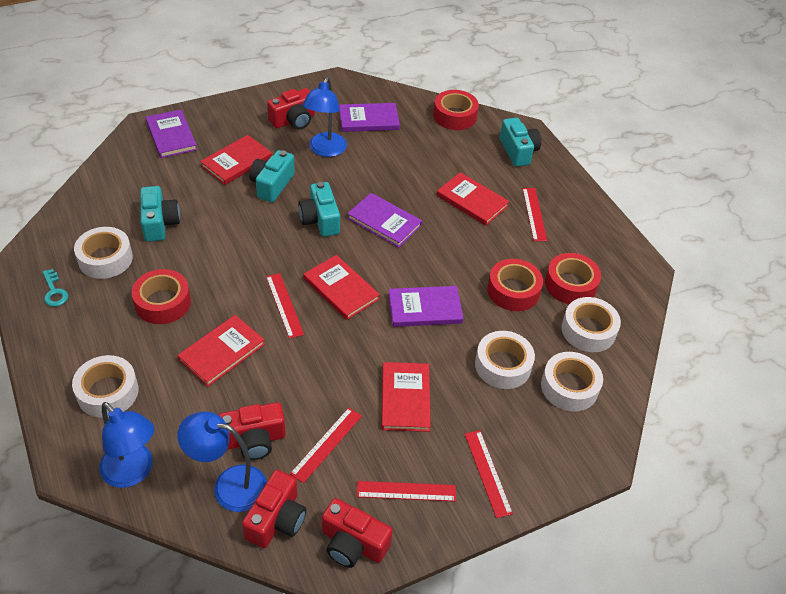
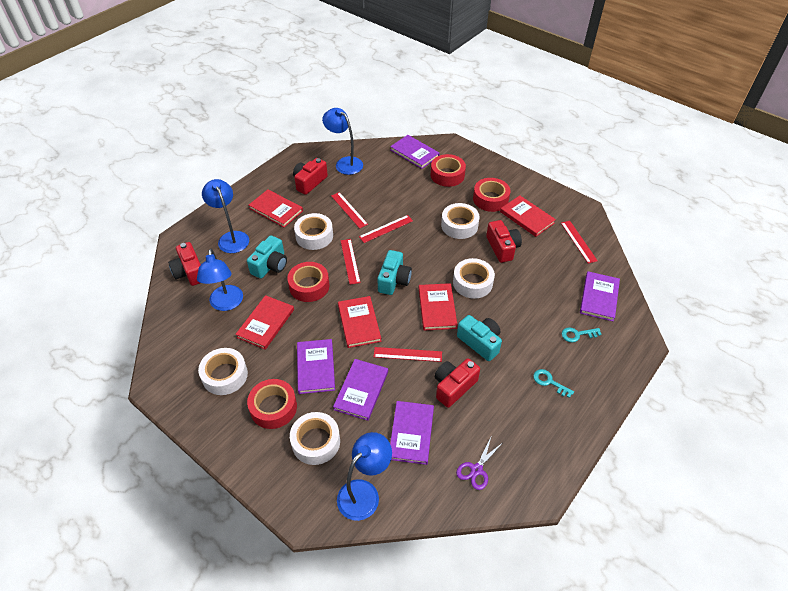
blue lamp: [99,402,154,488] [177,411,267,512] [302,77,347,157] = 3 -> [197,249,243,311] [202,179,249,253] [322,108,363,175] [337,432,392,521] = 4
purple book: [146,110,197,158] [339,103,400,132] [347,193,422,248] [388,286,464,327] = 4 -> [297,339,335,394] [333,359,388,421] [390,135,440,169] [390,401,434,465] [580,271,620,321] = 5
purple scissors: none = 0 -> [456,438,502,490] = 1
turquoise camera: [140,186,180,242] [249,150,295,202] [299,182,340,237] [500,118,541,167] = 4 -> [247,235,287,278] [377,250,412,295] [457,315,502,361] = 3
turquoise key: [43,269,68,307] = 1 -> [533,369,574,398] [562,327,601,343] = 2

